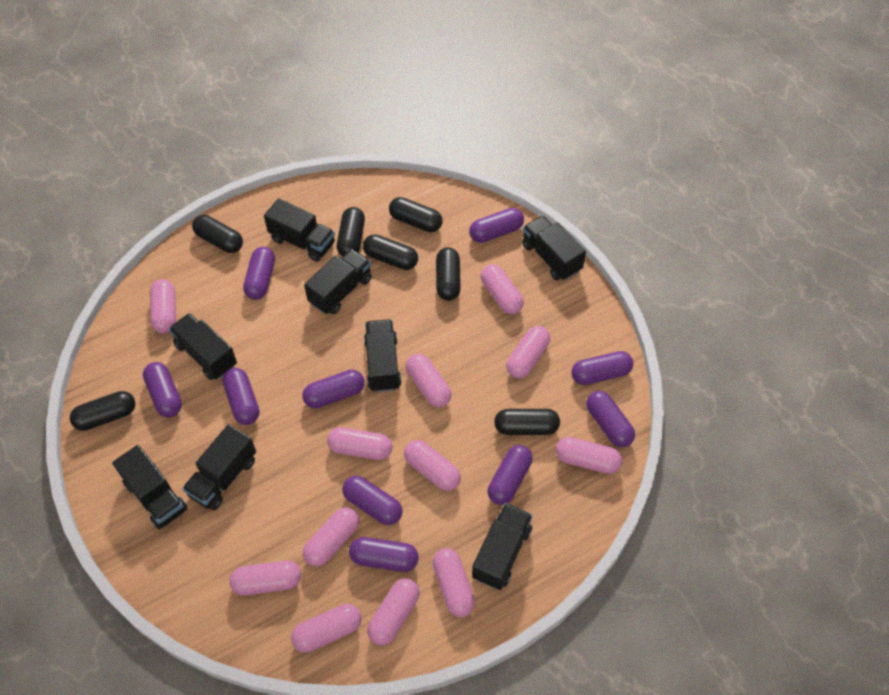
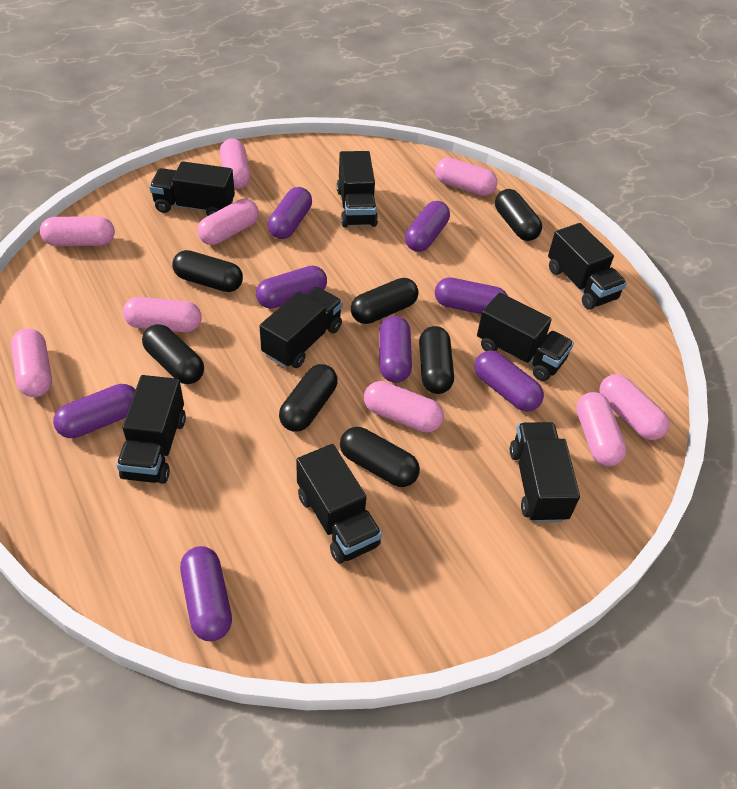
pink capsule: [150,279,176,334] [229,561,301,596] [291,604,362,653] [303,508,359,567] [327,427,392,460] [367,578,420,646] [404,440,461,491] [406,354,452,407] [432,548,475,617] [480,264,524,314] [506,326,550,378] [556,437,622,474] = 12 -> [11,328,52,397] [40,216,115,246] [123,297,202,332] [197,199,259,245] [220,138,251,189] [364,381,444,432] [435,157,497,196] [576,392,627,466] [599,374,669,440] = 9
purple capsule: [143,362,182,417] [222,368,259,425] [243,247,275,300] [302,370,365,408] [342,476,403,525] [349,537,419,572] [469,208,524,243] [488,445,533,505] [571,351,633,385] [586,391,635,447] = 10 -> [53,384,136,438] [180,546,232,641] [256,265,327,309] [268,187,312,239] [379,316,412,383] [405,201,450,252] [435,277,508,314] [474,350,544,411] = 8

